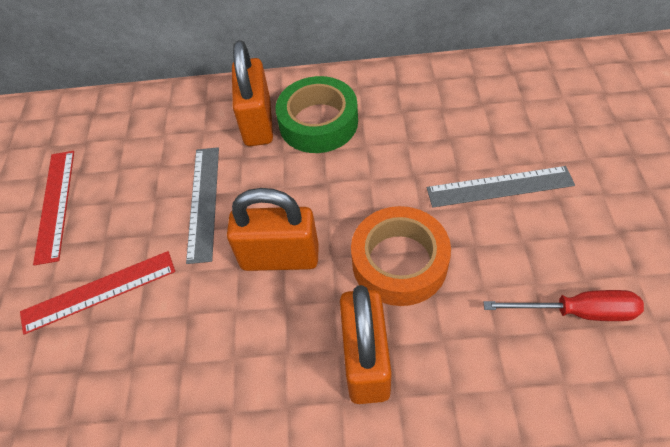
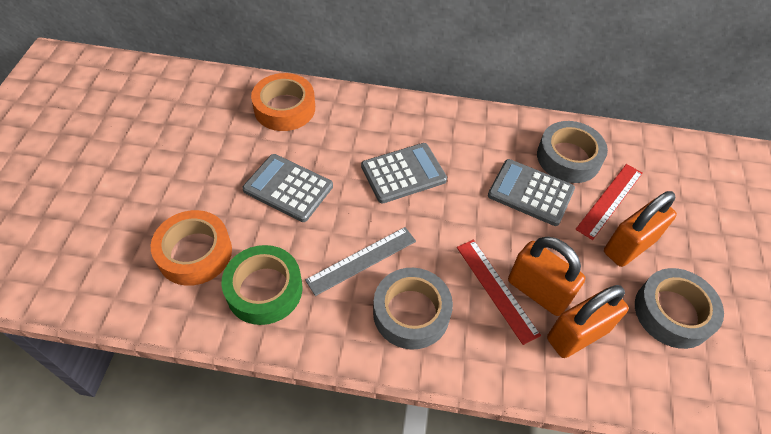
grey calculator: none = 0 -> [242,154,333,222] [361,143,447,204] [488,159,575,226] = 3
grey ruler: [186,147,219,264] [427,166,575,208] = 2 -> [305,227,416,296] = 1
grey tape: none = 0 -> [373,268,453,349] [537,121,608,183] [635,268,724,349] = 3
orange tape: [351,206,451,306] = 1 -> [151,210,232,286] [251,73,315,131] = 2
red screwdriver: [483,290,644,321] = 1 -> none = 0

